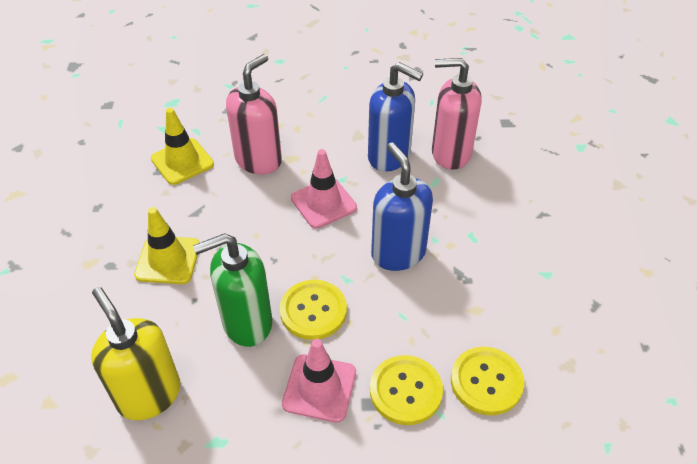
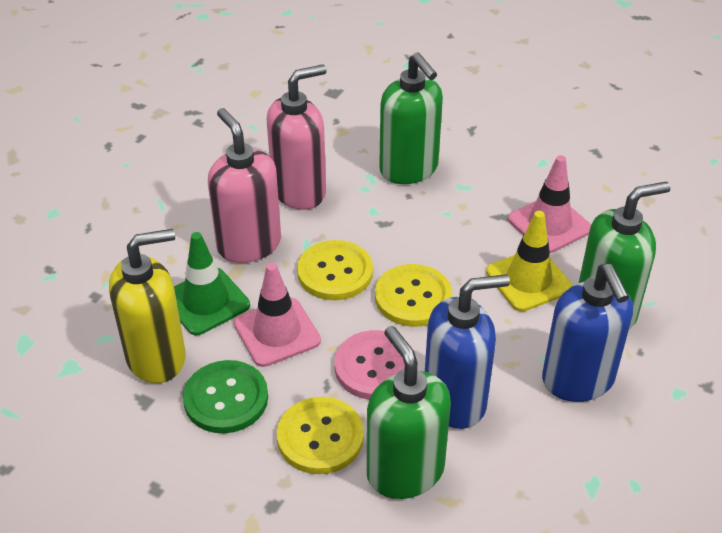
green button: none = 0 -> [183,360,268,433] = 1
green soap dispenser: [193,233,272,347] = 1 -> [367,326,451,499] [379,53,443,184] [579,181,671,329] = 3
green traffic cone: none = 0 -> [174,232,250,335] = 1
pink button: none = 0 -> [334,330,412,400] = 1
yellow traffic cone: [134,207,200,284] [151,108,214,185] = 2 -> [486,211,573,312] = 1

